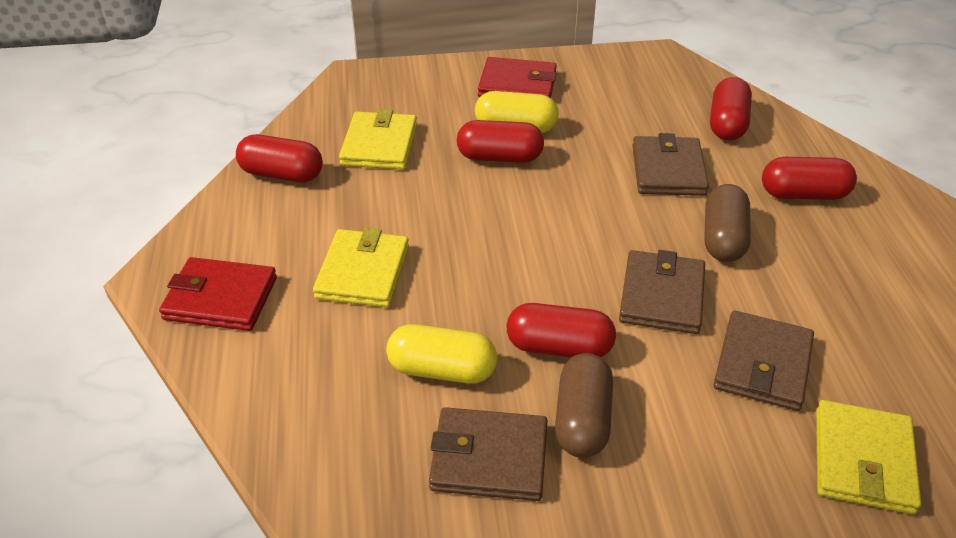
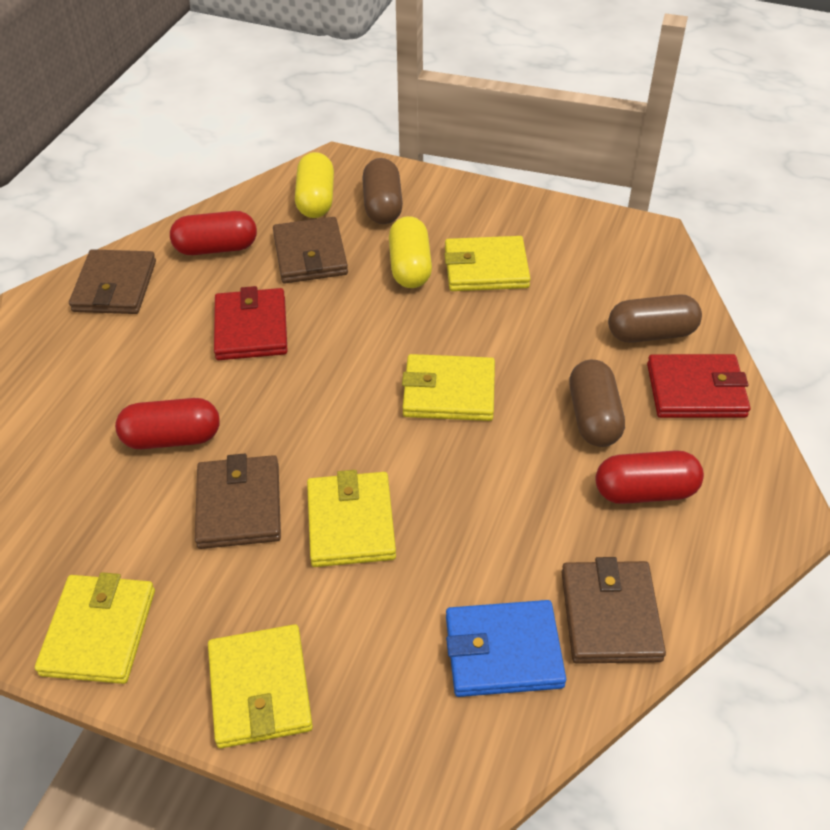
blue wallet: none = 0 -> [446,600,566,697] = 1
brown capsule: [555,353,613,458] [704,184,751,262] = 2 -> [362,158,403,224] [569,360,625,447] [608,294,702,343] = 3
red capsule: [236,134,323,182] [457,120,544,163] [507,303,616,357] [710,77,752,141] [762,157,857,200] = 5 -> [115,398,220,449] [170,211,257,255] [596,450,704,504] = 3
yellow wallet: [313,228,409,307] [339,109,417,170] [816,400,921,515] = 3 -> [35,572,155,684] [208,624,313,748] [307,470,396,567] [402,354,495,421] [444,236,530,291] = 5

